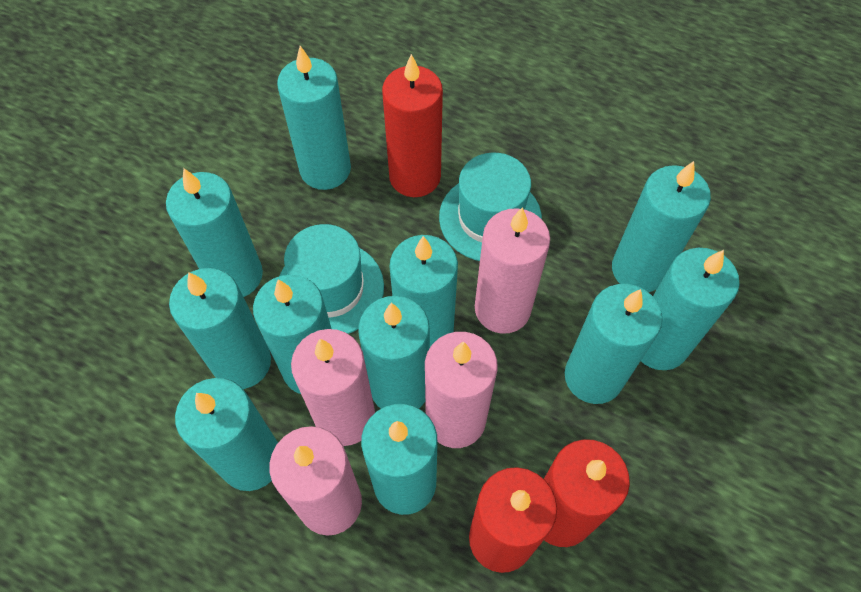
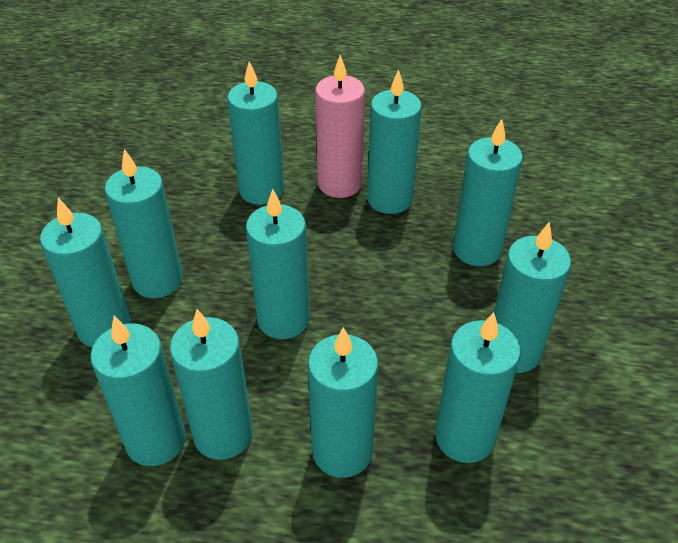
pink candle: [270,426,362,536] [291,329,375,446] [425,332,498,448] [475,207,550,334] = 4 -> [315,55,365,198] = 1
red candle: [382,54,443,197] [469,467,557,573] [544,439,630,547] = 3 -> none = 0
turquoise hat: [280,224,384,334] [439,153,542,261] = 2 -> none = 0

